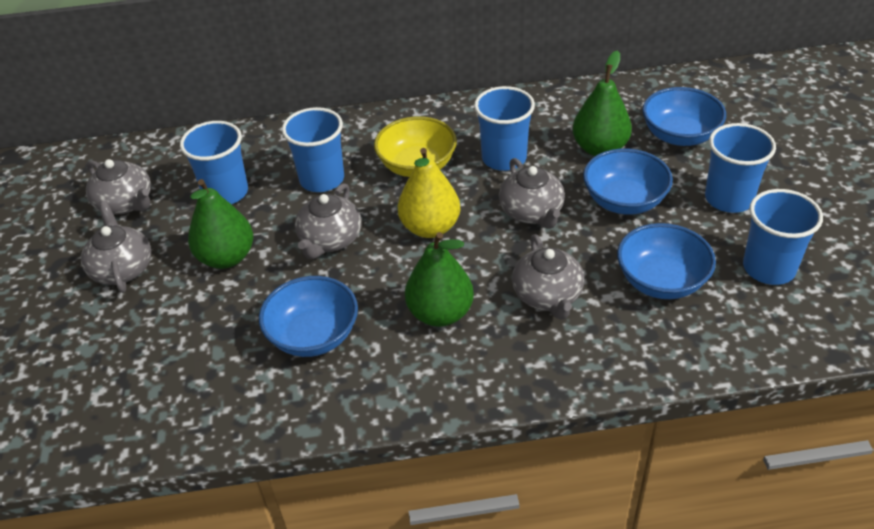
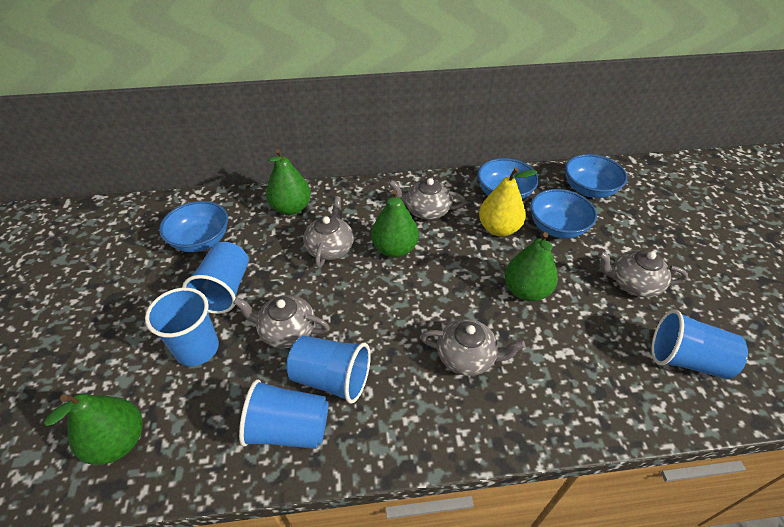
green pear: [188,179,253,269] [405,232,474,327] [573,50,632,156] = 3 -> [44,394,143,465] [266,149,311,215] [371,190,419,258] [505,232,558,301] = 4
yellow bowl: [374,116,457,177] = 1 -> none = 0

